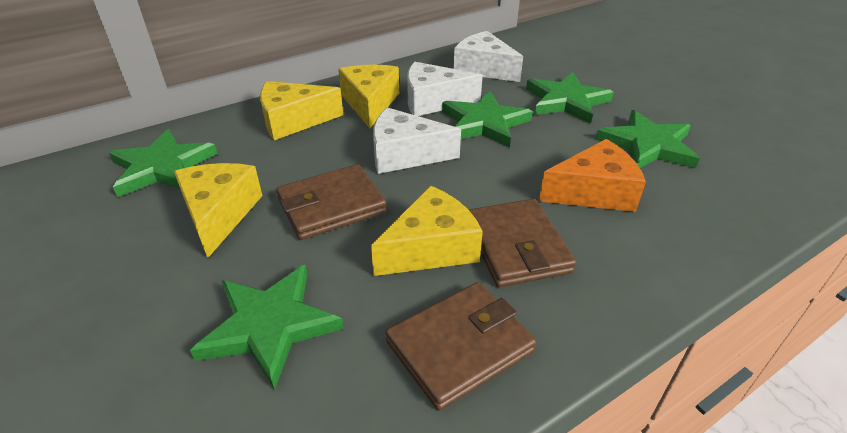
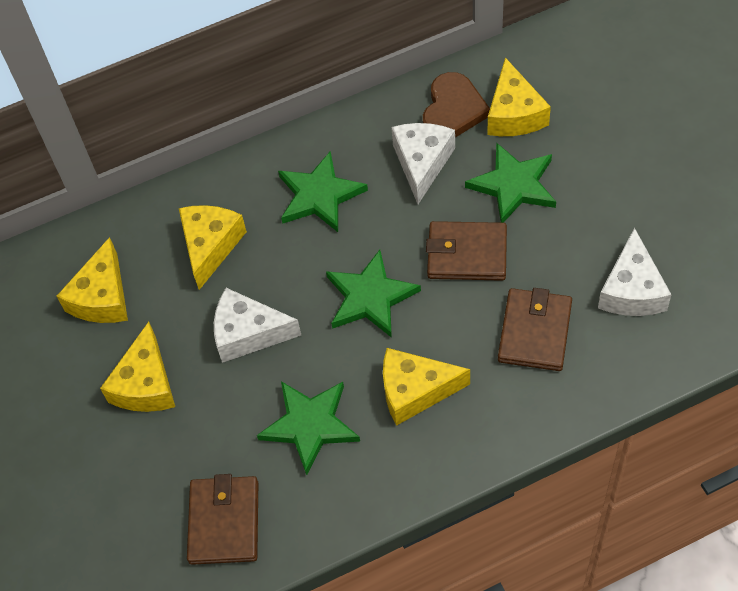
brown heart: none = 0 -> [423,72,490,138] = 1
green star: [109,129,218,197] [190,265,344,390] [442,91,533,148] [526,72,614,124] [596,110,700,168] = 5 -> [257,381,360,475] [278,151,368,232] [326,250,421,338] [465,142,556,223] = 4
orange cheese: [539,139,646,212] = 1 -> none = 0
yellow cheese: [174,163,262,258] [260,81,343,140] [338,65,399,128] [371,185,483,276] = 4 -> [57,237,128,323] [100,322,175,412] [179,205,247,290] [383,348,470,426] [487,58,551,136] = 5

